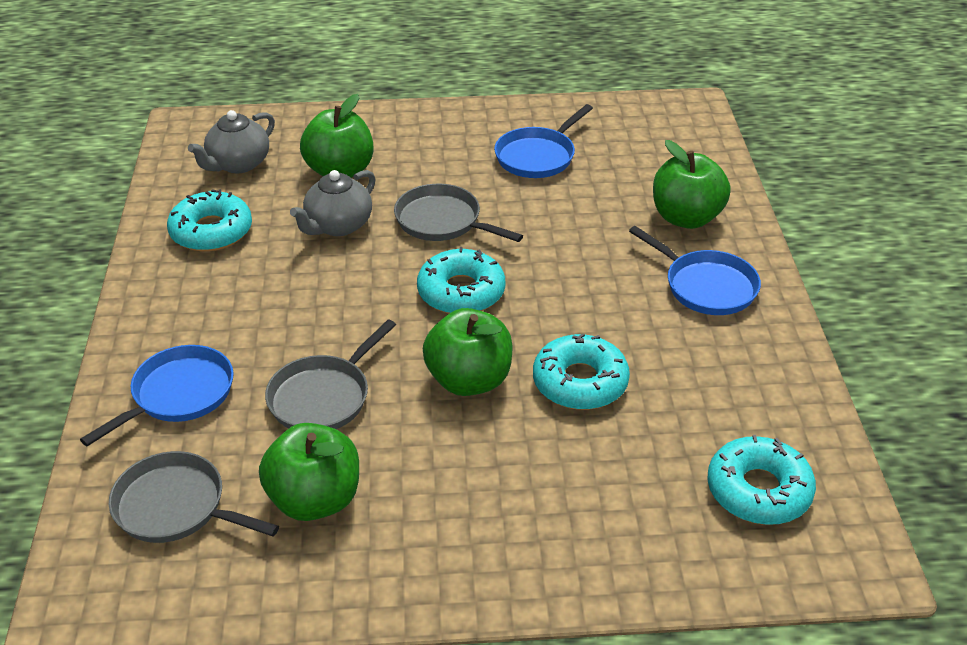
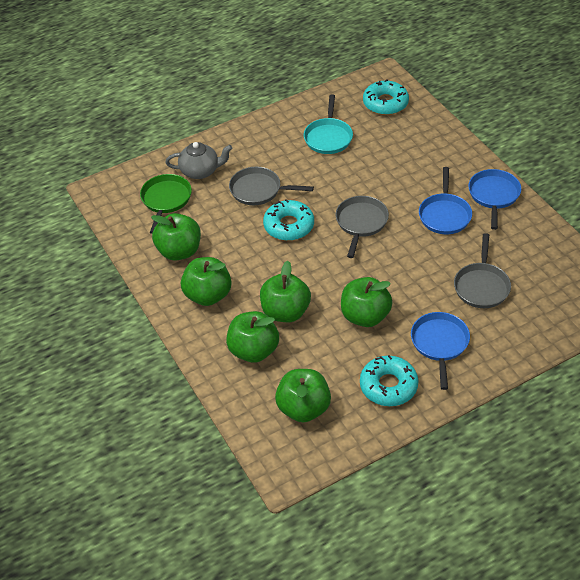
green apple: [259,423,359,521] [300,94,373,178] [423,308,513,396] [653,140,731,229] = 4 -> [151,213,201,261] [181,257,231,306] [226,311,279,363] [260,261,311,322] [275,369,331,422] [341,277,393,327] = 6
green pan: none = 0 -> [140,174,192,234] = 1
grey teapot: [188,110,275,173] [290,170,376,236] = 2 -> [165,142,232,179] = 1
turquoise donut: [167,189,252,252] [417,247,505,314] [533,333,630,410] [707,435,816,525] = 4 -> [263,199,314,241] [360,355,419,406] [363,80,409,115] = 3
turquoise pan: none = 0 -> [304,94,353,154] = 1

